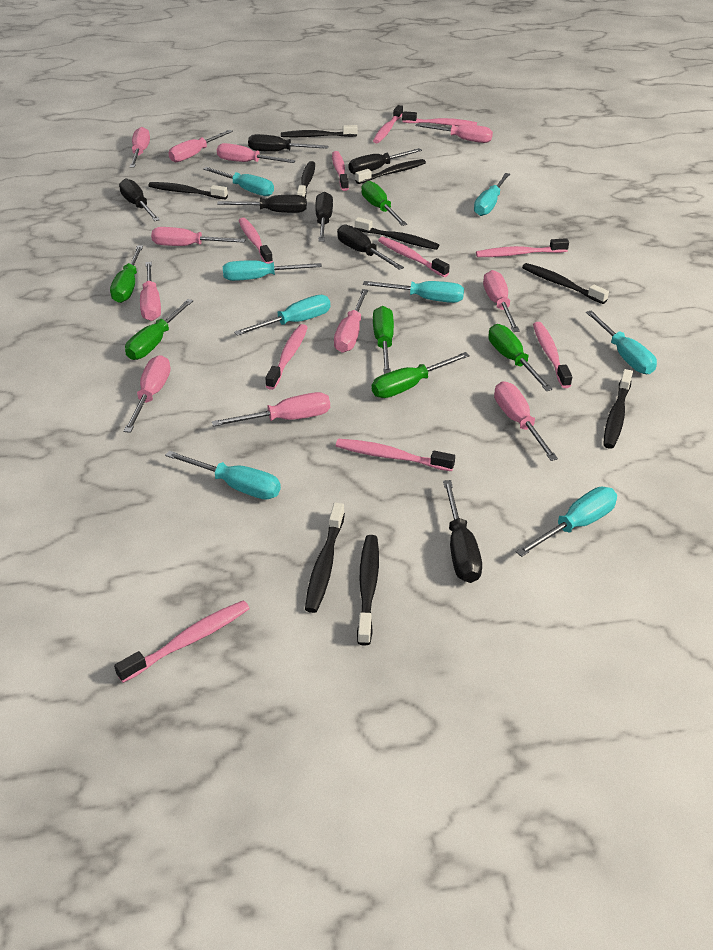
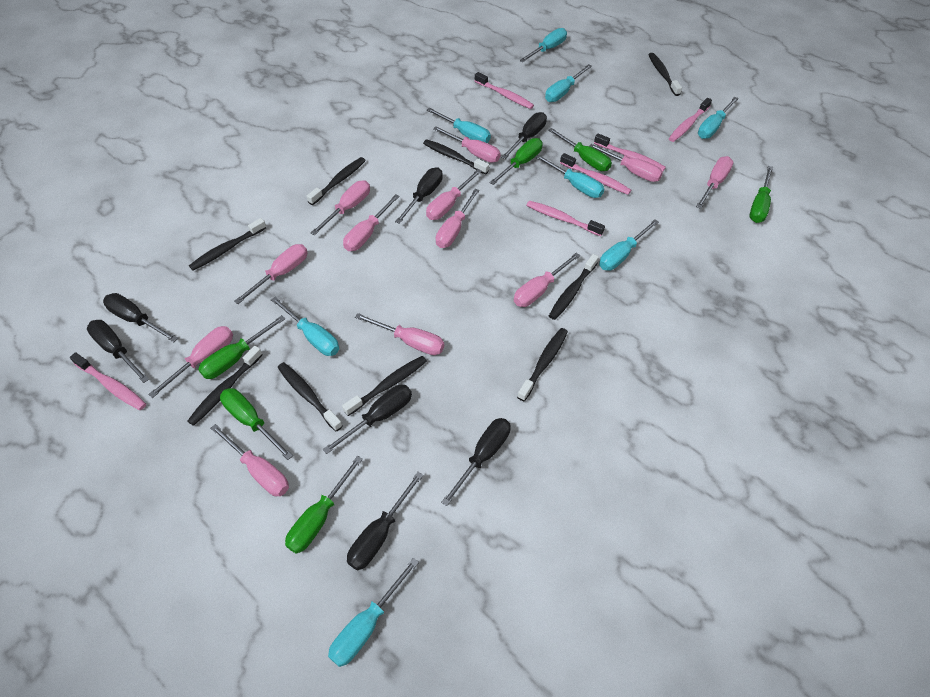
pink screwdriver: [123,355,171,433] [130,127,150,168] [140,262,161,321] [151,227,246,246] [168,130,233,162] [212,392,330,427] [217,143,296,163] [334,289,368,353] [415,123,493,143] [483,270,520,332] [494,381,558,461] = 11 -> [148,326,233,398] [210,424,289,496] [234,244,308,304] [311,180,370,235] [343,194,400,251] [355,313,444,355] [426,169,482,220] [433,126,501,163] [436,189,480,248] [514,253,580,307] [589,144,663,182] [696,156,733,209] = 12
pink toothbrush: [114,600,250,683] [239,218,273,264] [265,324,308,390] [332,151,349,191] [336,439,455,471] [373,105,403,143] [378,237,450,277] [402,111,477,126] [476,238,569,257] [533,322,572,388] = 10 -> [70,352,146,410] [475,72,534,109] [526,201,605,236] [560,153,631,195] [594,133,666,172] [669,98,712,142] = 6

